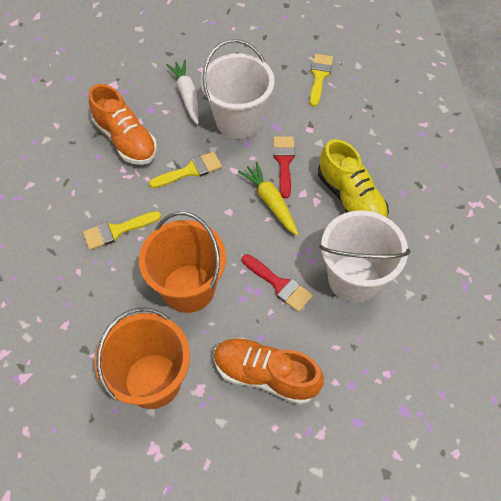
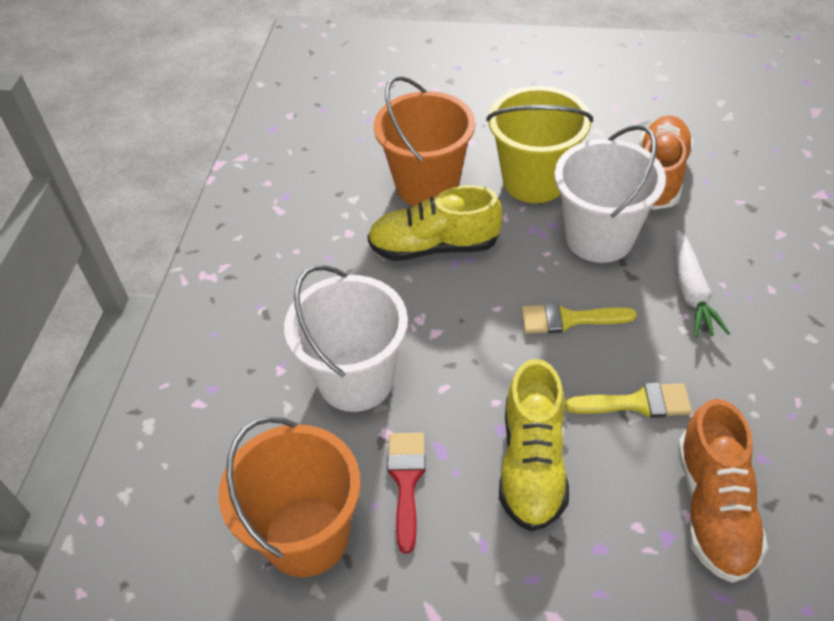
red brush: [242,254,313,312] [273,136,295,198] = 2 -> [387,433,426,553] = 1
yellow brush: [83,211,161,250] [149,151,222,188] [310,54,333,107] = 3 -> [521,303,637,333] [565,383,692,418] = 2
yellow bucket: none = 0 -> [486,86,593,203] = 1
yellow carrot: [238,162,298,236] = 1 -> none = 0
yellow shoe: [318,139,389,217] = 1 -> [367,185,503,261] [499,359,569,531] = 2

